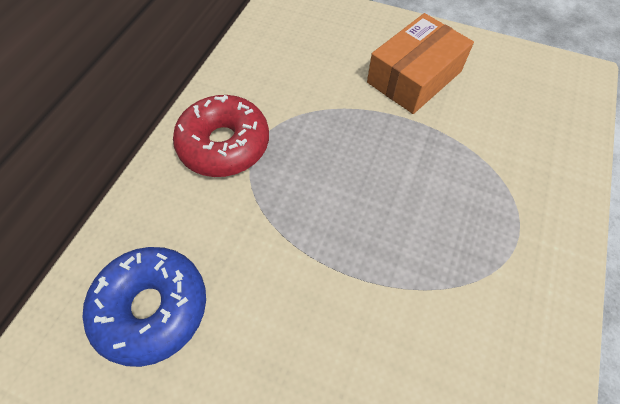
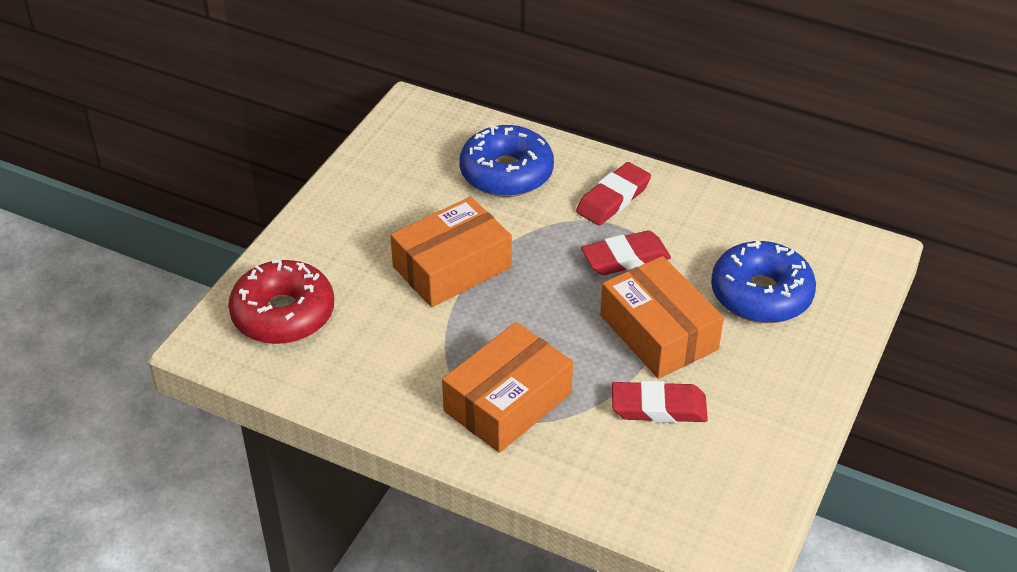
blue donut: [83,247,206,367] = 1 -> [459,125,554,197] [711,241,816,323] = 2
orange box: [367,13,474,114] = 1 -> [390,197,512,307] [442,322,573,453] [600,256,724,379] = 3
red eraser: none = 0 -> [576,162,651,226] [581,230,671,275] [612,380,708,423] = 3

